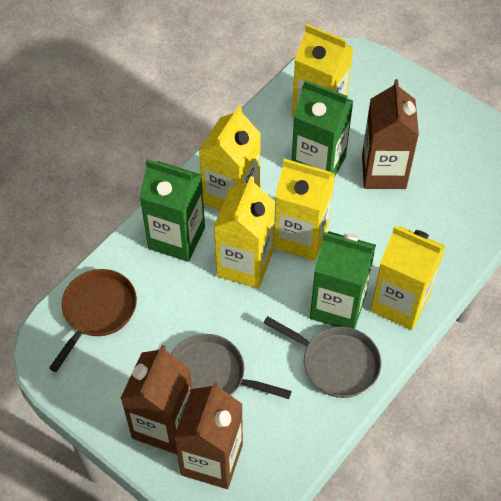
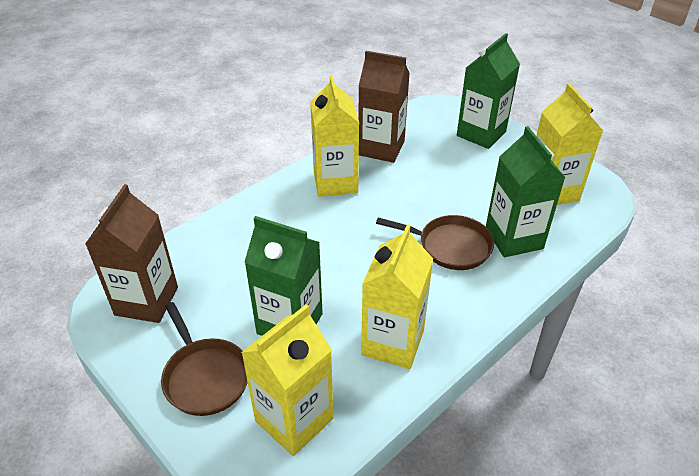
brown carton: [121,345,192,454] [174,381,243,489] [362,79,419,189] = 3 -> [85,184,178,323] [358,51,410,163] = 2
brown pan: [49,269,137,372] = 1 -> [161,302,248,416] [376,215,494,270] = 2
grey pan: [171,334,291,399] [263,316,381,398] = 2 -> none = 0
yellow carton: [199,106,261,211] [214,176,275,289] [274,159,335,261] [292,24,354,117] [371,226,445,330] = 5 -> [241,304,333,456] [310,75,359,197] [361,224,433,369] [536,83,603,205] = 4

